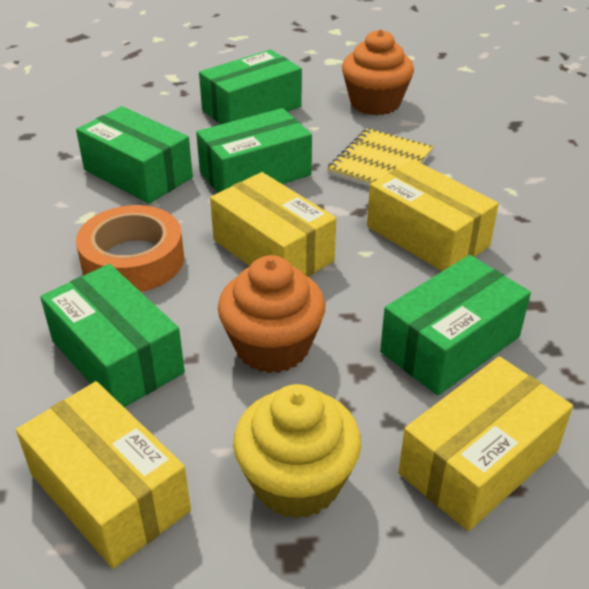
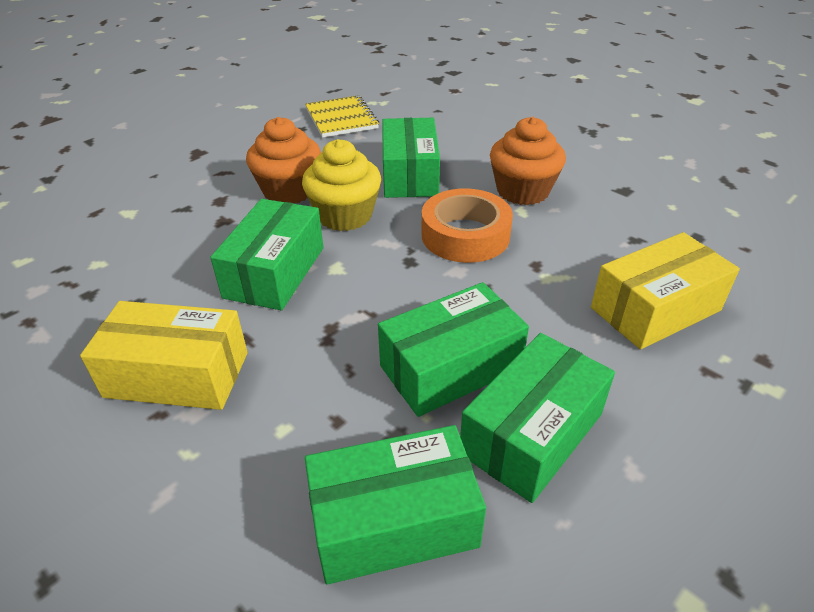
yellow box: [16,381,191,569] [210,172,336,277] [367,160,499,271] [398,356,573,531] = 4 -> [80,301,248,410] [591,232,740,349] = 2

